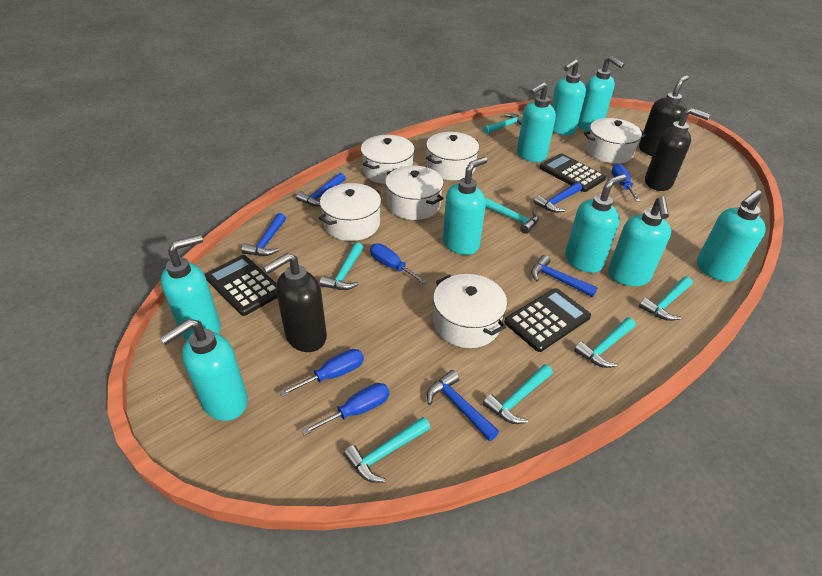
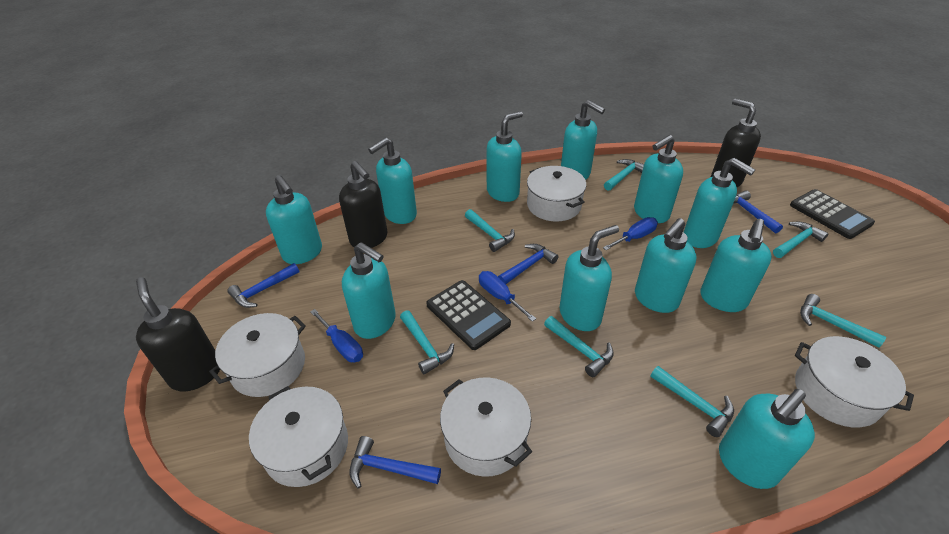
black calculator: [205,255,277,316] [504,288,591,352] [540,153,606,192] = 3 -> [426,280,511,350] [790,189,875,239] = 2
blue hammer: [241,213,286,256] [296,173,346,206] [427,370,499,441] [531,255,598,297] [534,182,582,213] = 5 -> [227,263,300,308] [349,436,441,489] [498,244,558,284] [733,190,783,233] = 4
blue screwdriver: [279,349,364,397] [301,383,390,436] [370,244,427,284] [611,164,641,202] = 4 -> [310,309,363,362] [479,271,536,322] [603,217,658,250] = 3
turquoise soap dispenser: [160,235,221,340] [160,319,248,421] [443,157,487,255] [517,82,556,162] [551,59,586,135] [565,174,626,273] [578,56,625,131] [608,196,671,286] [697,190,766,282] = 9 -> [266,175,322,264] [342,242,396,339] [368,137,417,224] [487,111,523,202] [560,225,619,331] [561,100,605,180] [634,135,683,223] [635,218,696,313] [684,158,755,248] [700,219,772,312] [719,389,815,489] = 11
white pot: [319,183,381,241] [361,135,415,184] [385,166,444,220] [426,132,479,180] [433,274,507,348] [584,118,646,164] = 6 -> [209,313,306,397] [249,386,348,487] [440,377,532,477] [527,166,586,222] [795,336,914,427] = 5

